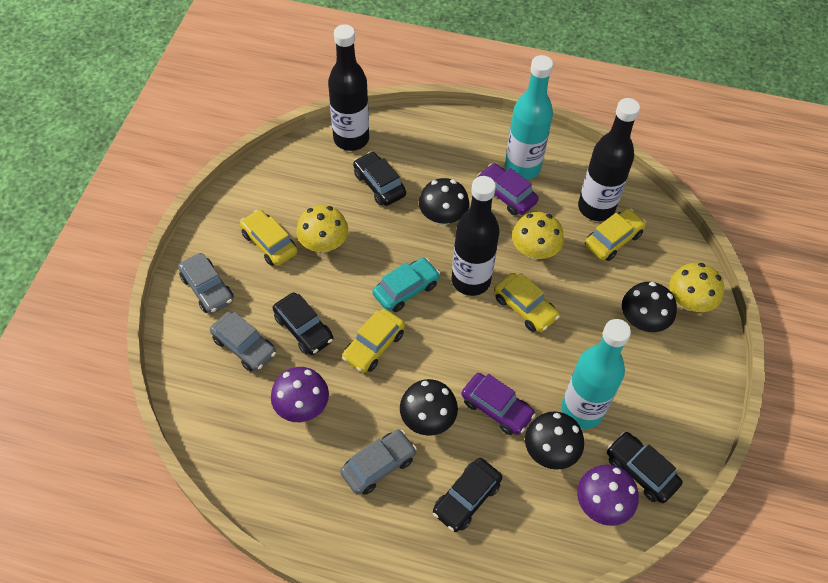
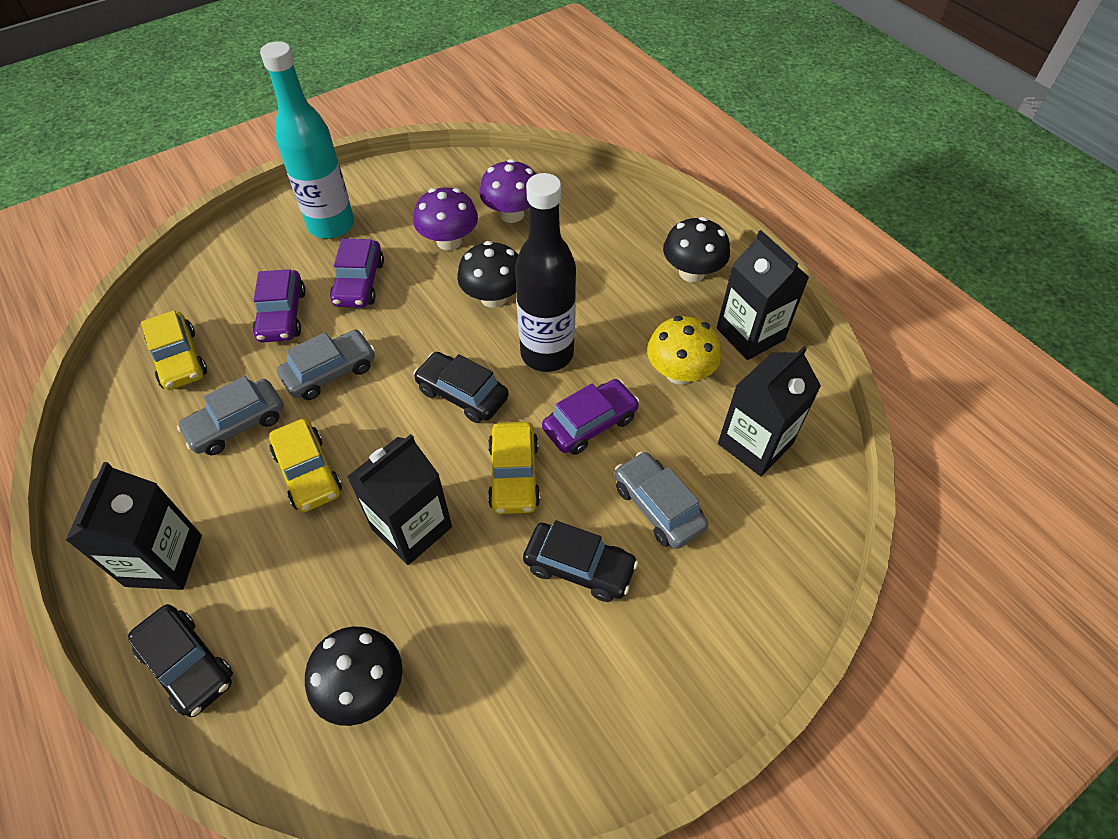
black bottle: [328,24,369,151] [451,176,499,296] [578,98,640,221] = 3 -> [515,173,576,372] = 1
black car: [273,292,333,355] [353,151,406,206] [433,458,502,532] [607,432,682,503] = 4 -> [128,604,233,717] [413,352,509,423] [523,520,638,602] = 3
black carton: none = 0 -> [65,462,202,590] [347,434,452,565] [717,230,809,360] [718,346,821,476] = 4
black mushroom: [400,379,458,436] [419,178,469,225] [525,411,584,470] [622,282,677,332] = 4 -> [305,627,402,726] [457,241,518,308] [663,217,730,282] = 3
purple car: [461,373,536,435] [477,163,539,215] = 2 -> [253,269,306,342] [330,238,384,308] [542,379,640,455] = 3
turquoise bottle: [505,55,553,180] [561,319,631,429] = 2 -> [260,41,354,239] = 1
turquoise car: [372,258,440,312] = 1 -> none = 0
yellow car: [240,209,298,266] [342,309,405,373] [494,273,560,332] [585,208,646,261] = 4 -> [141,310,207,390] [269,419,342,512] [488,422,540,514] = 3
yellow mushroom: [296,205,348,253] [512,212,564,259] [669,263,724,312] = 3 -> [647,316,721,385] = 1

